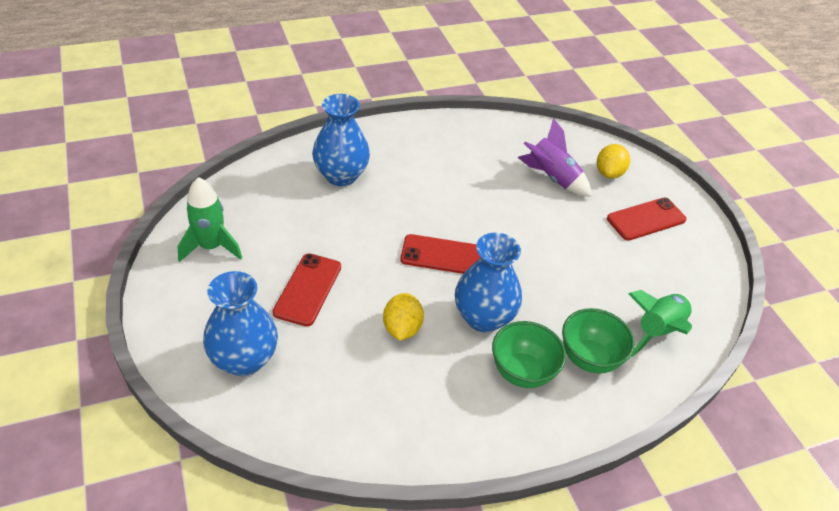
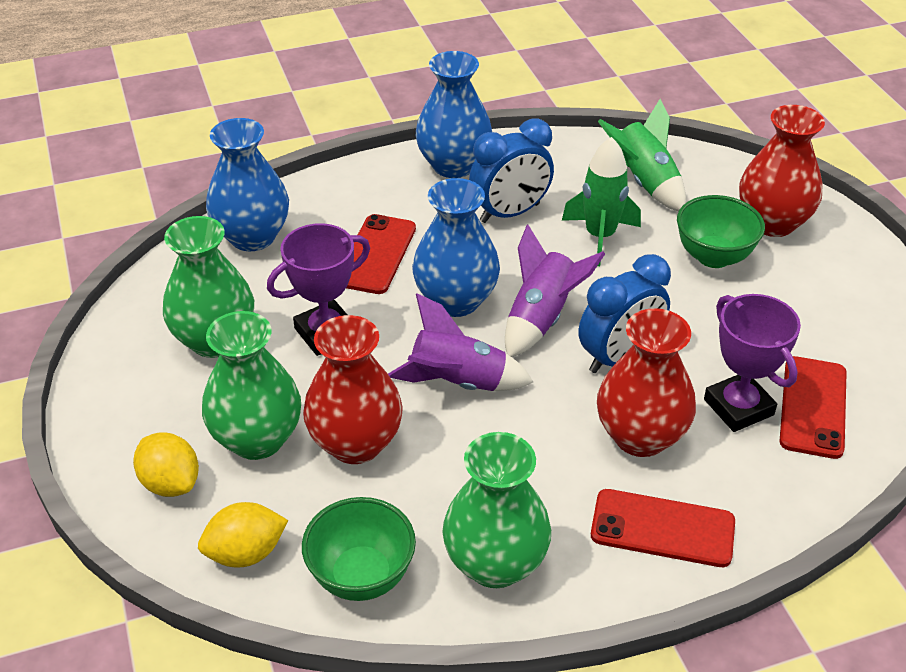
blue clock: none = 0 -> [469,119,554,223] [579,254,671,373] = 2
green vase: none = 0 -> [163,216,254,358] [202,311,301,460] [442,432,551,588] = 3
purple rocket: [518,118,592,197] = 1 -> [388,293,533,391] [505,225,605,357] = 2
purple trophy: none = 0 -> [267,223,370,356] [704,294,801,432] = 2
red vase: none = 0 -> [303,315,403,464] [597,308,696,457] [739,105,825,237] = 3

